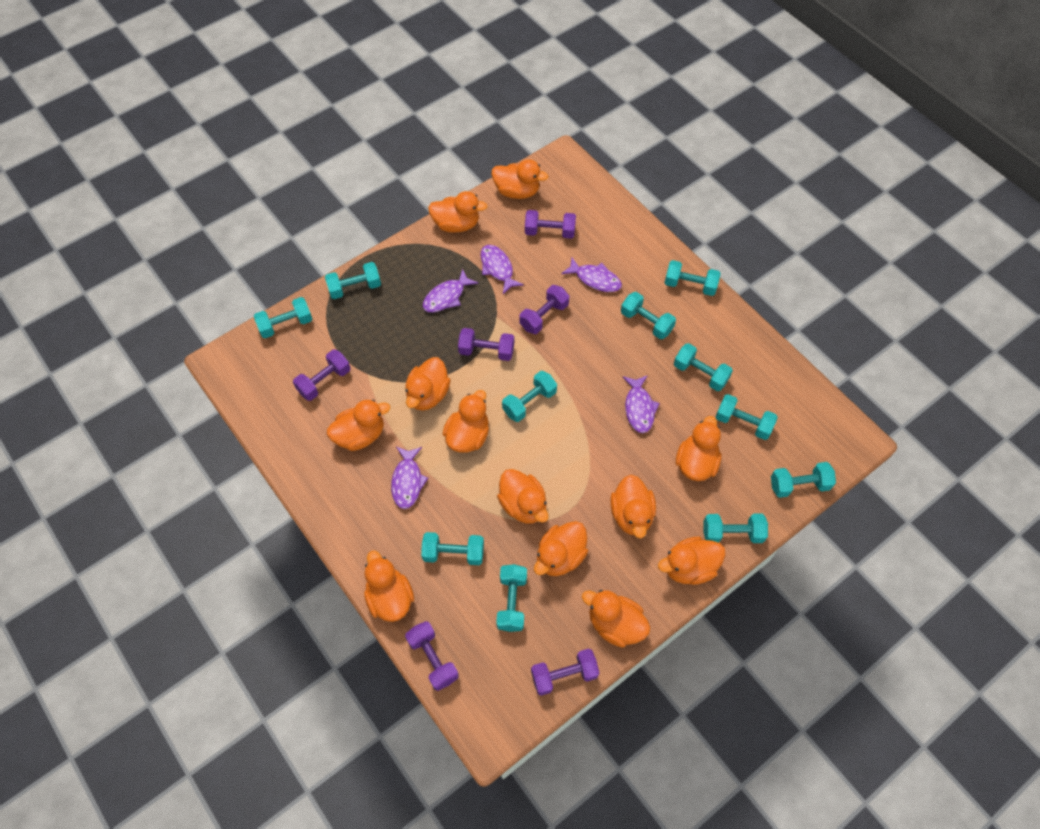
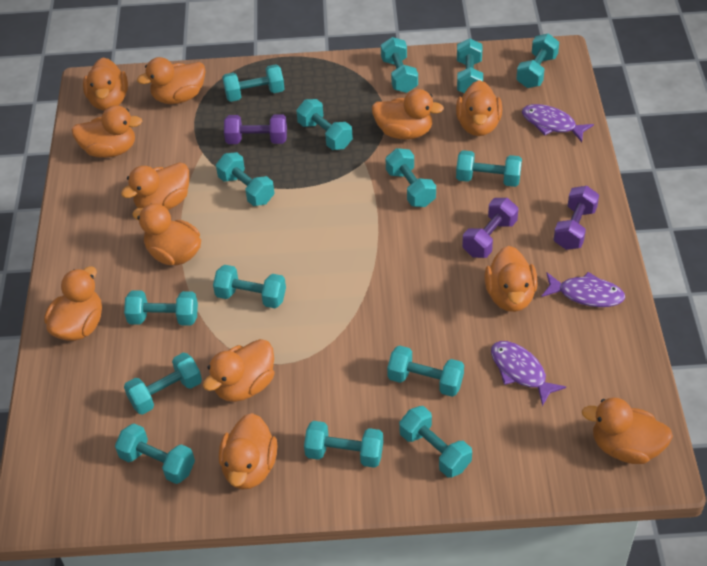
purple dumbbell: [293,349,350,401] [405,621,459,691] [458,328,514,361] [519,285,569,334] [525,210,576,239] [531,648,599,696] = 6 -> [224,114,287,144] [462,198,518,258] [553,186,599,250] = 3
purple fish: [391,447,428,509] [423,269,478,312] [481,245,524,294] [561,257,622,292] [623,375,660,433] = 5 -> [491,341,566,406] [522,104,594,142] [541,272,625,307] = 3
turquoise dumbbell: [254,297,312,338] [325,262,381,299] [421,532,484,565] [496,564,527,632] [502,371,557,422] [621,292,676,339] [665,260,721,296] [674,343,733,391] [704,514,768,543] [715,394,778,440] [771,462,836,498] = 11 -> [115,423,195,484] [124,290,198,326] [124,353,202,415] [213,265,286,308] [216,152,275,206] [222,65,285,102] [296,99,353,150] [304,421,383,468] [381,37,418,93] [386,148,436,207] [387,345,464,397] [399,406,472,478] [456,150,522,187] [457,38,483,93] [516,34,559,88] = 15

